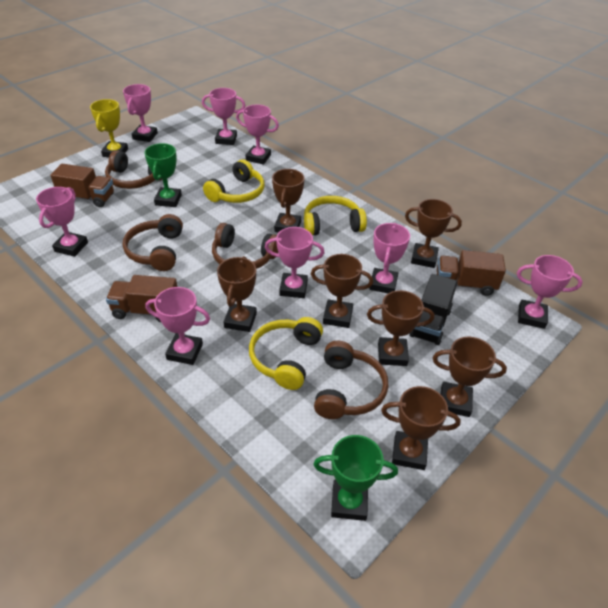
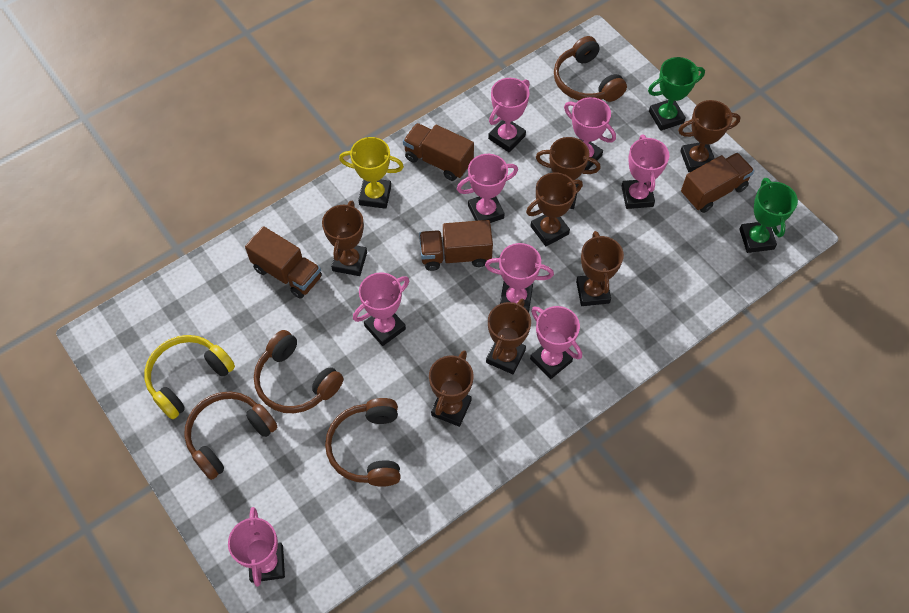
black truck: [409,274,458,345] = 1 -> none = 0
brown truck: [51,164,114,207] [106,275,177,322] [437,250,506,296] = 3 -> [245,226,322,299] [403,123,474,181] [419,220,493,271] [681,153,754,213] = 4
yellow headphones: [203,159,264,203] [249,317,323,390] [304,196,367,236] = 3 -> [144,335,235,419] = 1

